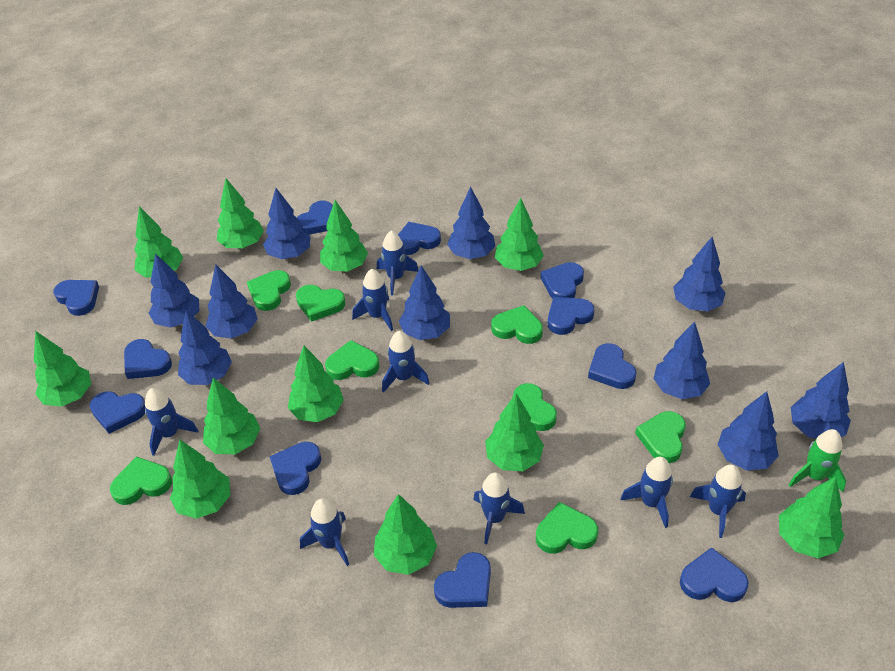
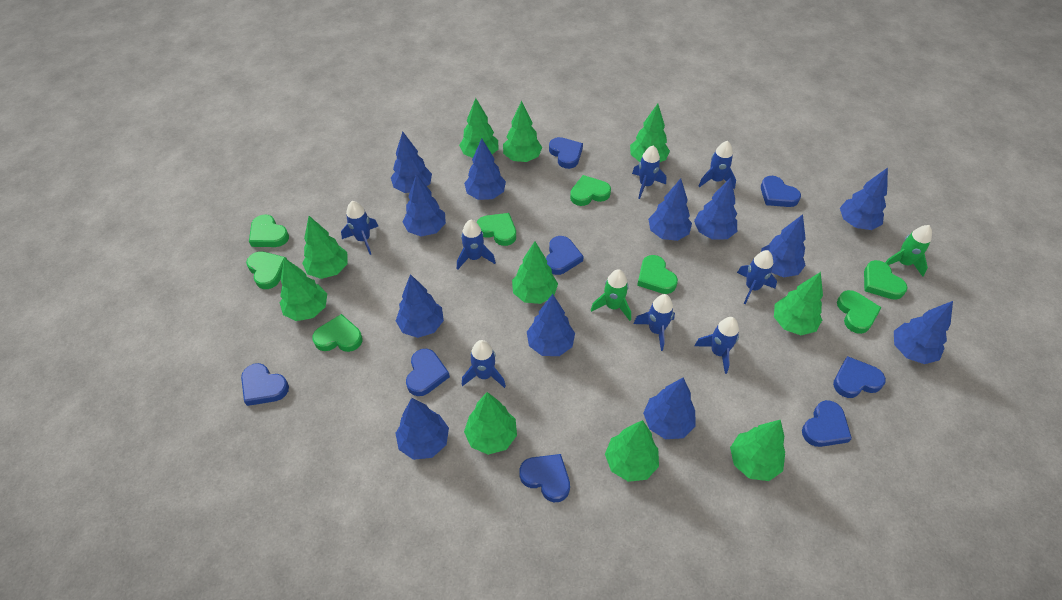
blue heart: [53,280,99,316] [90,391,145,434] [124,339,172,379] [270,442,321,495] [297,201,333,235] [398,222,441,255] [434,552,491,608] [541,262,584,299] [548,297,595,335] [588,343,636,389] [680,547,748,602] = 11 -> [241,363,289,406] [406,349,450,396] [519,454,570,502] [546,236,584,275] [549,137,583,169] [761,176,801,207] [802,400,852,447] [833,356,886,398] = 8
blue tree: [149,253,200,328] [178,310,232,385] [206,265,258,339] [263,188,310,259] [399,265,450,340] [447,187,495,259] [653,321,710,399] [673,237,725,311] [717,391,779,471] [791,362,851,439] = 10 -> [391,131,432,193] [395,398,449,460] [396,274,444,338] [403,174,446,237] [464,139,506,200] [527,294,575,356] [643,377,696,439] [648,178,692,241] [694,178,737,240] [761,214,806,277] [840,168,888,230] [894,301,953,364] = 12
green rocket: [789,429,846,492] = 1 -> [591,269,631,321] [885,225,932,277] = 2
green tree: [34,331,91,407] [134,206,183,278] [170,440,230,519] [203,378,260,454] [217,178,264,248] [288,346,344,422] [320,200,368,271] [374,494,437,575] [485,393,544,471] [495,198,544,271] [779,476,844,558] = 11 -> [280,258,327,321] [302,216,348,279] [459,98,498,158] [464,392,517,455] [503,101,542,162] [512,242,558,304] [605,420,659,482] [630,104,670,162] [730,419,785,481] [774,272,823,335] = 10

